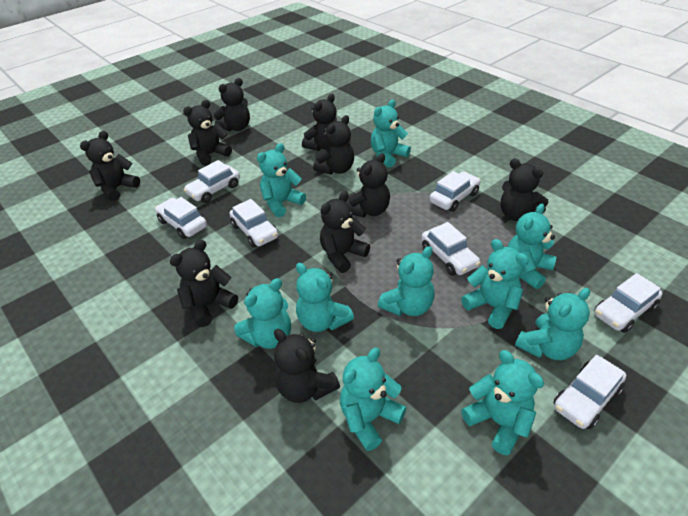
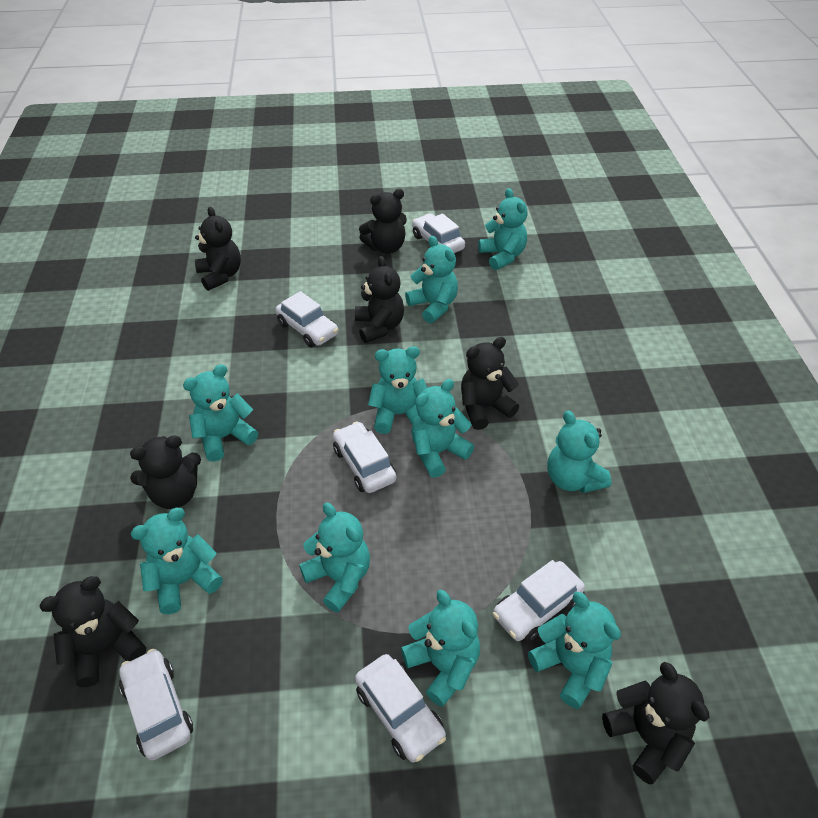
black teddy bear: [80,131,140,201] [170,240,238,327] [183,100,232,166] [214,78,250,131] [274,329,340,403] [302,94,337,151] [313,115,354,175] [320,191,370,273] [347,153,390,217] [501,159,548,221] = 10 -> [39,576,146,687] [130,435,201,509] [195,207,241,291] [355,256,404,343] [359,189,407,254] [461,337,519,430] [602,662,709,784] = 7
white car: [155,197,207,239] [184,160,240,203] [229,199,278,248] [421,222,481,276] [429,171,481,212] [554,355,626,429] [594,273,662,333] = 7 -> [119,649,193,761] [275,291,338,347] [333,421,396,493] [355,654,446,763] [412,213,465,253] [493,560,585,642] = 6

